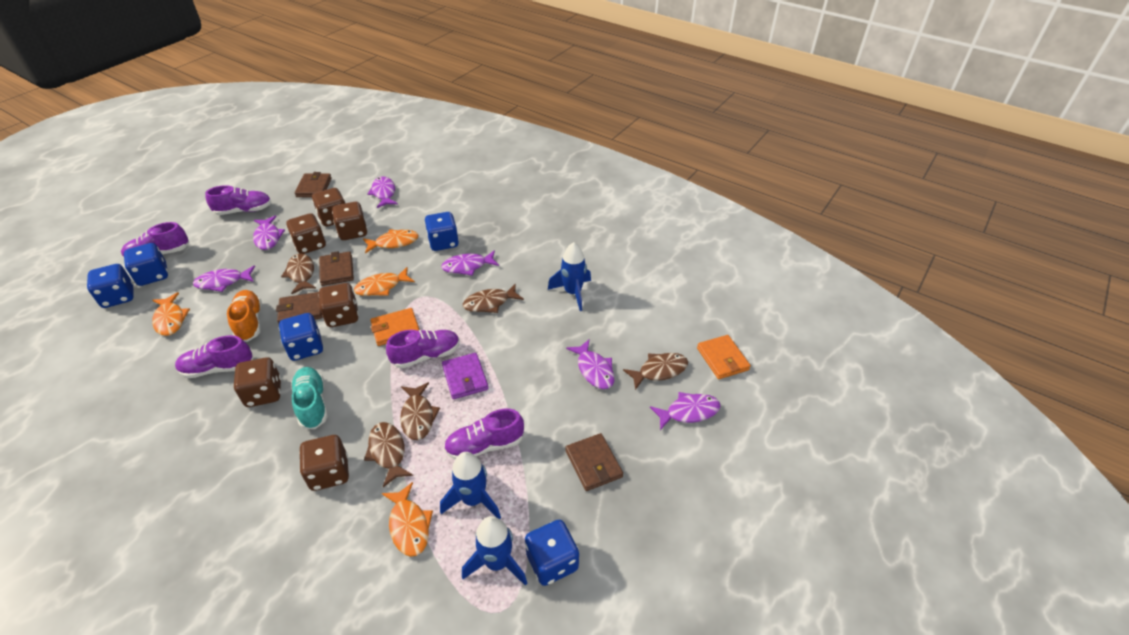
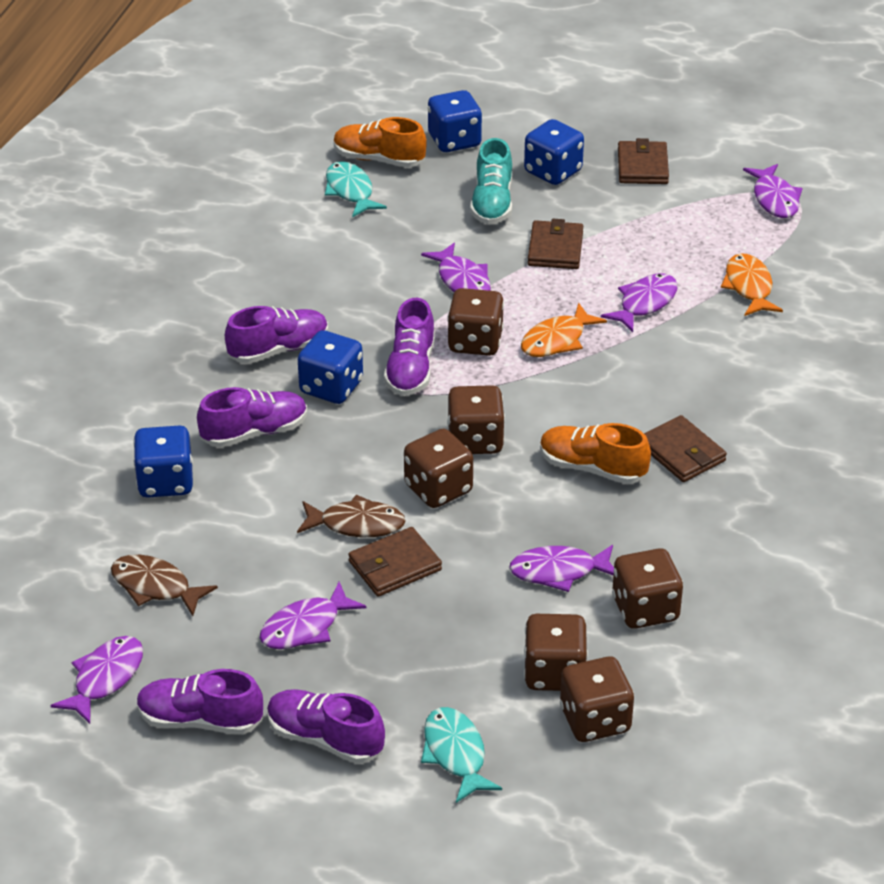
blue dice: [87,264,134,308] [124,243,168,286] [279,313,323,361] [424,212,459,251] [525,520,579,586] = 5 -> [134,425,193,498] [298,330,363,404] [428,90,482,152] [524,119,584,185] = 4
blue rocket: [440,452,501,519] [462,516,527,586] [548,242,591,311] = 3 -> none = 0
brown fish: [281,253,316,294] [364,422,413,487] [400,382,440,440] [463,283,524,313] [623,353,688,390] = 5 -> [111,555,218,616] [297,494,406,537] = 2
orange fish: [152,292,190,336] [354,267,415,296] [363,229,418,253] [382,482,433,557] = 4 -> [521,303,607,357] [721,253,783,316] = 2
orange shoe: [227,290,262,342] = 1 -> [334,117,427,168] [540,423,651,484] = 2
orange wallet: [370,308,420,346] [697,335,751,379] = 2 -> none = 0
purple wallet: [442,353,488,399] = 1 -> none = 0
turquoise fish: none = 0 -> [325,161,387,218] [421,707,502,803] = 2

